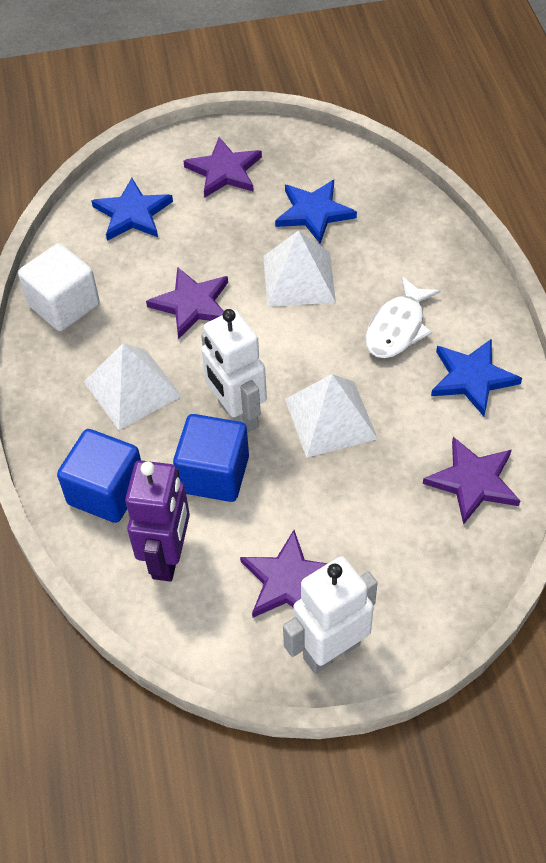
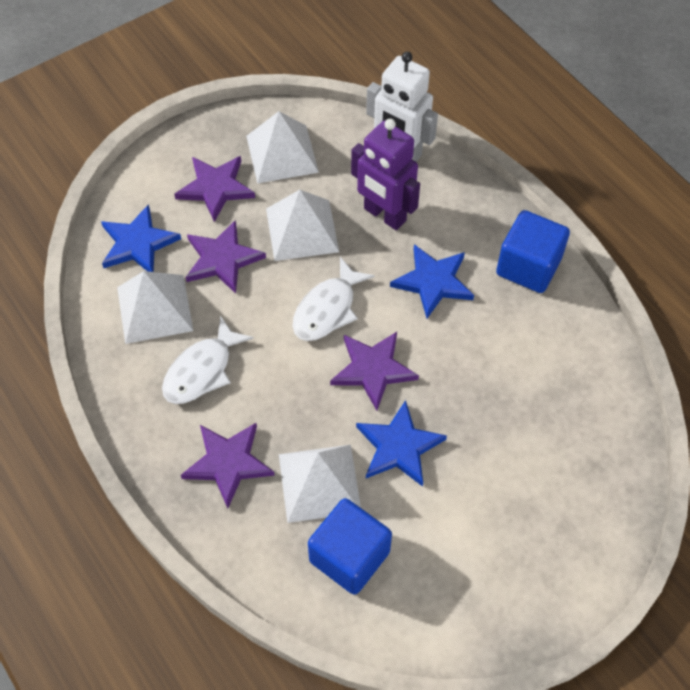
white cube: [18,243,100,331] = 1 -> none = 0
white fish: [366,276,441,358] = 1 -> [162,315,254,404] [292,257,375,341] = 2
white pyramid: [84,343,182,430] [264,230,336,307] [285,374,378,458] = 3 -> [117,271,193,344] [246,111,319,183] [266,190,339,261] [279,445,361,523] = 4
white robot: [201,309,267,433] [283,556,378,674] = 2 -> [366,52,438,162] = 1

